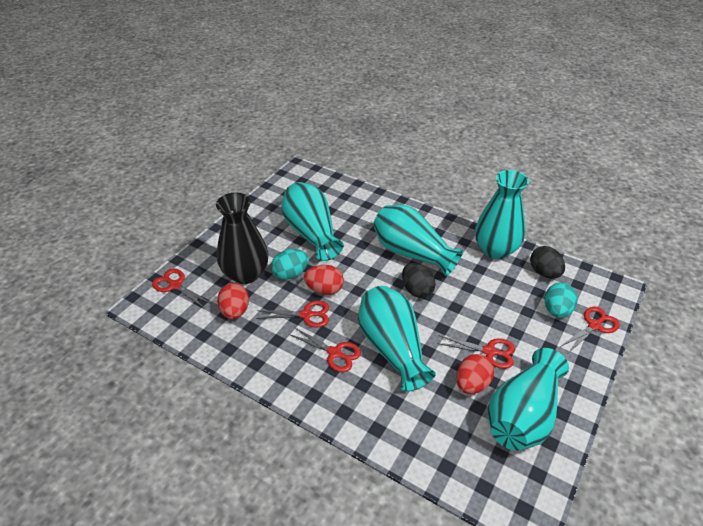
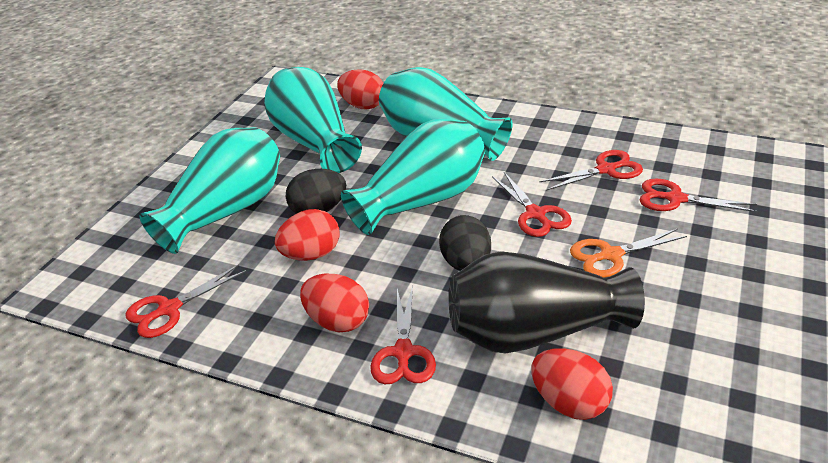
orange scissors: none = 0 -> [570,229,687,278] = 1
red egg: [217,283,249,319] [304,265,344,295] [456,354,494,394] = 3 -> [275,209,340,261] [300,274,369,332] [337,69,383,110] [531,348,613,420] = 4
turquoise egg: [271,249,309,280] [545,282,577,318] = 2 -> none = 0
turquoise vase: [281,182,344,261] [358,286,436,392] [373,205,463,276] [475,170,529,259] [488,348,569,451] = 5 -> [139,127,280,254] [264,67,362,173] [341,119,485,235] [379,67,513,161] = 4

